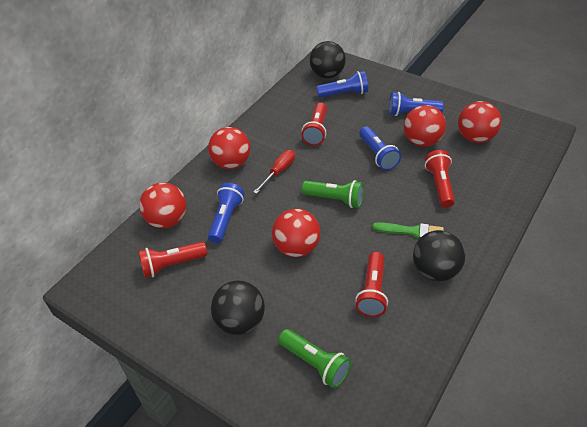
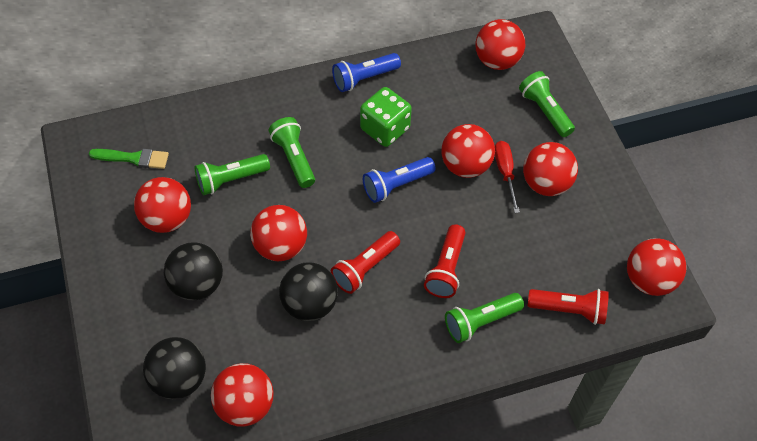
blue flashlight: [208,183,244,243] [316,71,368,98] [359,126,401,170] [389,92,444,116] = 4 -> [332,53,401,92] [363,157,436,203] = 2
green dice: none = 0 -> [360,87,412,147] = 1
green flashlight: [278,329,351,388] [302,180,364,208] = 2 -> [194,154,270,195] [269,117,315,188] [445,293,524,343] [519,71,575,137] = 4
red ball: [139,182,186,228] [208,127,251,169] [272,209,320,257] [404,105,446,147] [458,101,501,143] = 5 -> [134,177,191,233] [211,363,274,427] [250,205,307,261] [441,124,495,178] [475,19,525,70] [523,142,578,196] [627,238,687,296] = 7
red flashlight: [138,242,207,278] [302,103,327,146] [355,252,388,317] [425,150,455,208] = 4 -> [331,231,400,294] [424,224,466,298] [528,289,609,325] = 3

